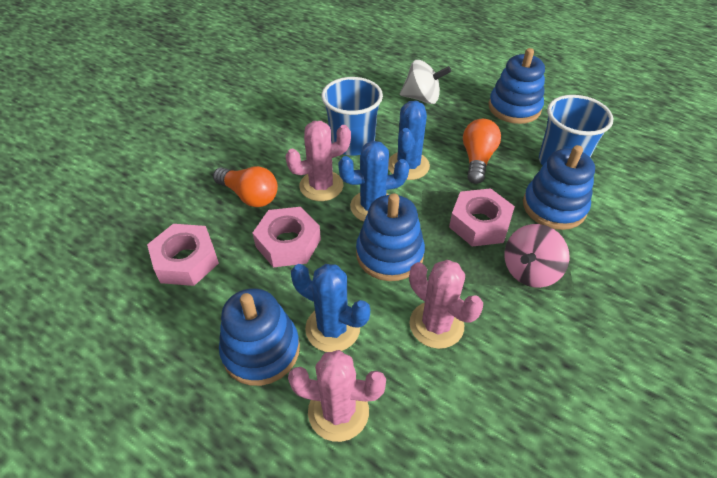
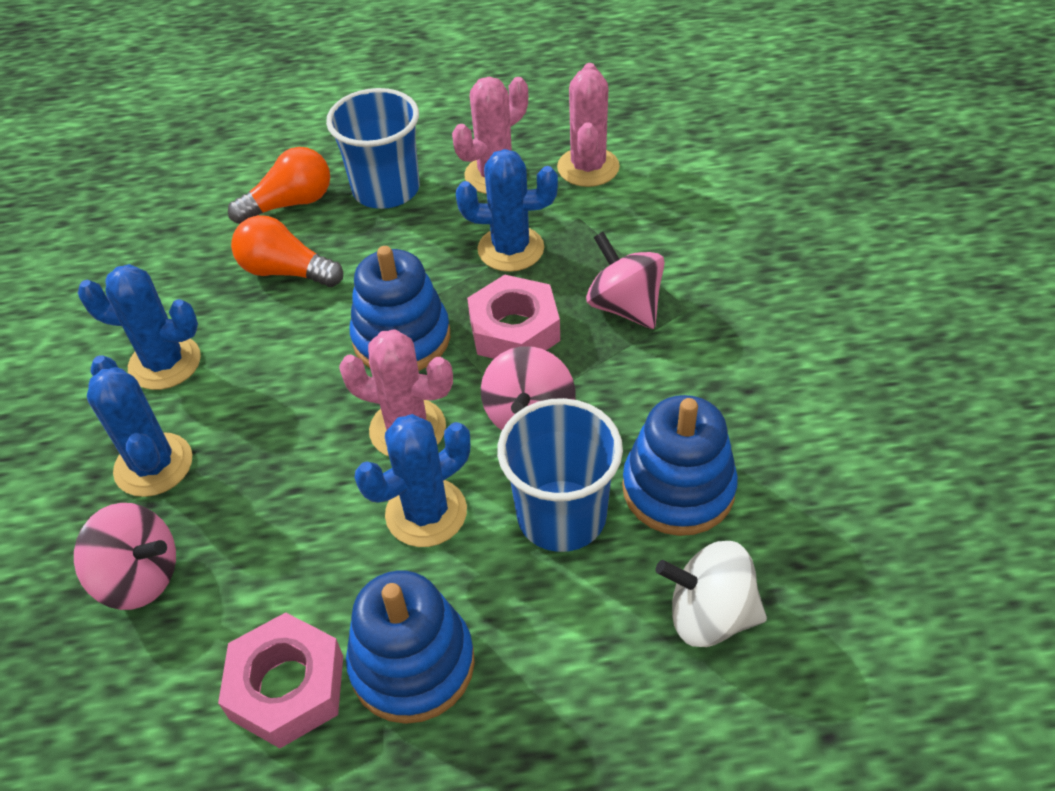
blue cactus: [291,264,370,352] [338,141,409,222] [388,101,430,180] = 3 -> [78,264,201,390] [87,355,192,497] [355,414,470,547] [456,149,558,272] = 4
blue stacking toy: [219,288,300,386] [356,194,425,281] [489,48,545,124] [523,145,595,230] = 4 -> [346,571,475,724] [350,246,450,371] [622,395,738,536] = 3
pink nut: [147,224,219,286] [253,207,321,267] [449,188,515,246] = 3 -> [218,612,343,748] [467,275,560,359] = 2
pink spinning top: [504,224,569,288] = 1 -> [74,503,176,610] [481,346,576,430] [586,232,665,329] = 3

